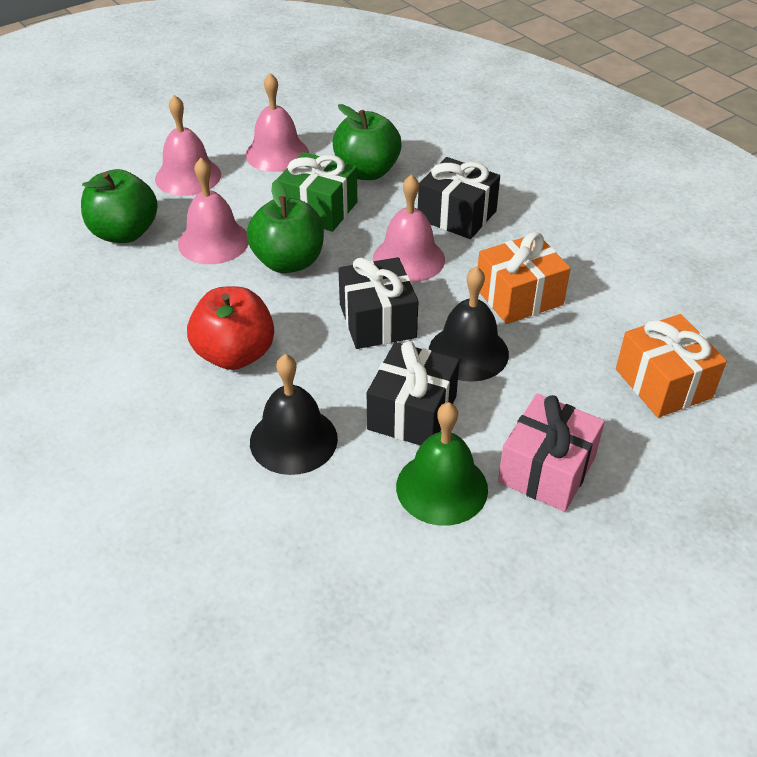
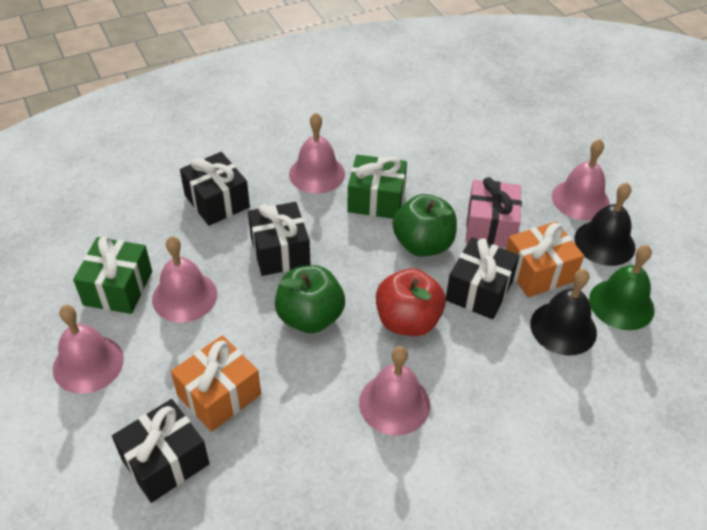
black gift: [338,257,418,349] [367,341,460,446] [418,157,500,239] = 3 -> [112,399,210,503] [180,152,250,226] [248,202,310,276] [446,237,519,319] = 4
green apple: [81,169,158,243] [247,180,324,273] [333,104,402,180] = 3 -> [275,265,345,333] [393,194,457,257] = 2
green gift: [276,152,357,232] = 1 -> [73,236,152,314] [347,155,407,219] = 2
pink bell: [155,95,221,196] [178,158,249,264] [245,73,309,172] [373,174,445,283] = 4 -> [53,305,124,394] [152,236,217,323] [289,113,345,194] [359,346,430,435] [552,139,610,220] = 5

